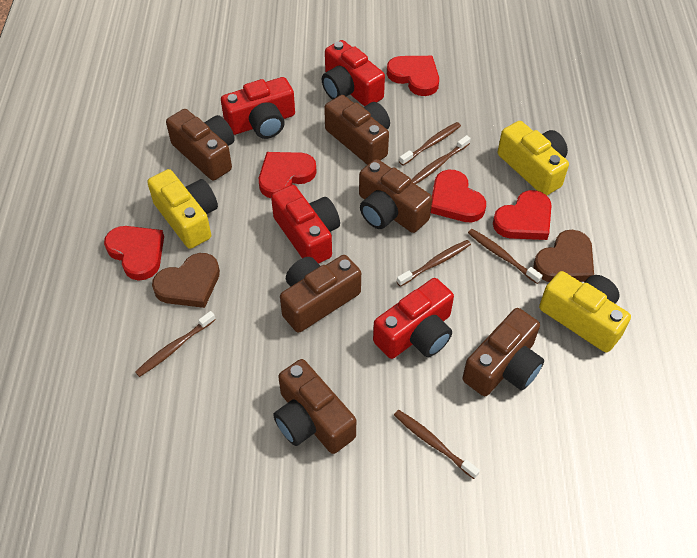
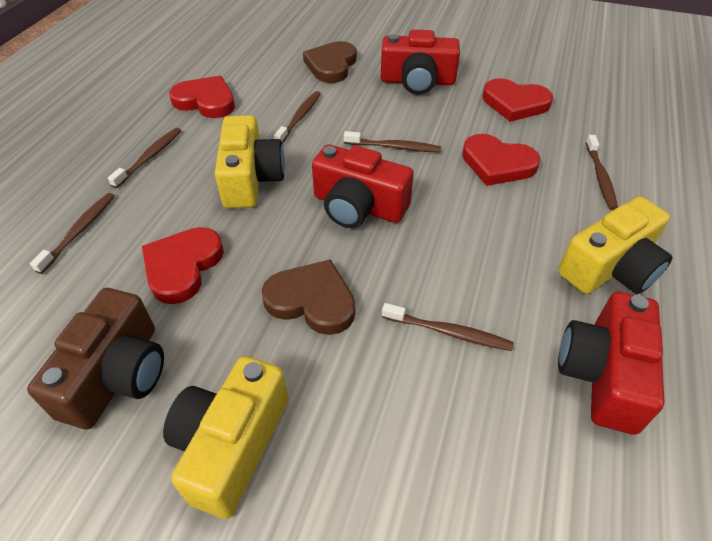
brown camera: [166,109,235,181] [273,359,356,454] [280,255,361,333] [324,95,390,165] [359,159,432,233] [462,308,544,396] = 6 -> [27,288,164,429] = 1
red camera: [221,77,295,139] [271,185,340,264] [322,40,385,107] [373,278,454,359] = 4 -> [312,144,414,228] [381,29,460,95] [558,292,665,435] = 3
red heart: [104,226,164,281] [259,152,317,198] [387,56,439,96] [431,170,486,222] [493,190,552,240] = 5 -> [142,227,224,304] [169,76,235,118] [462,134,541,186] [482,78,553,122] = 4

